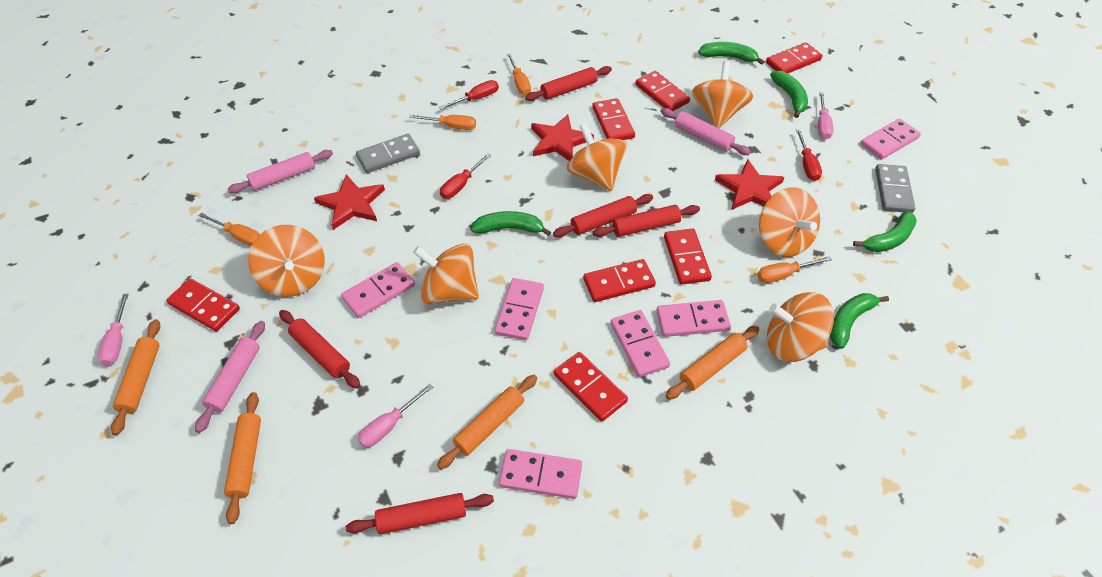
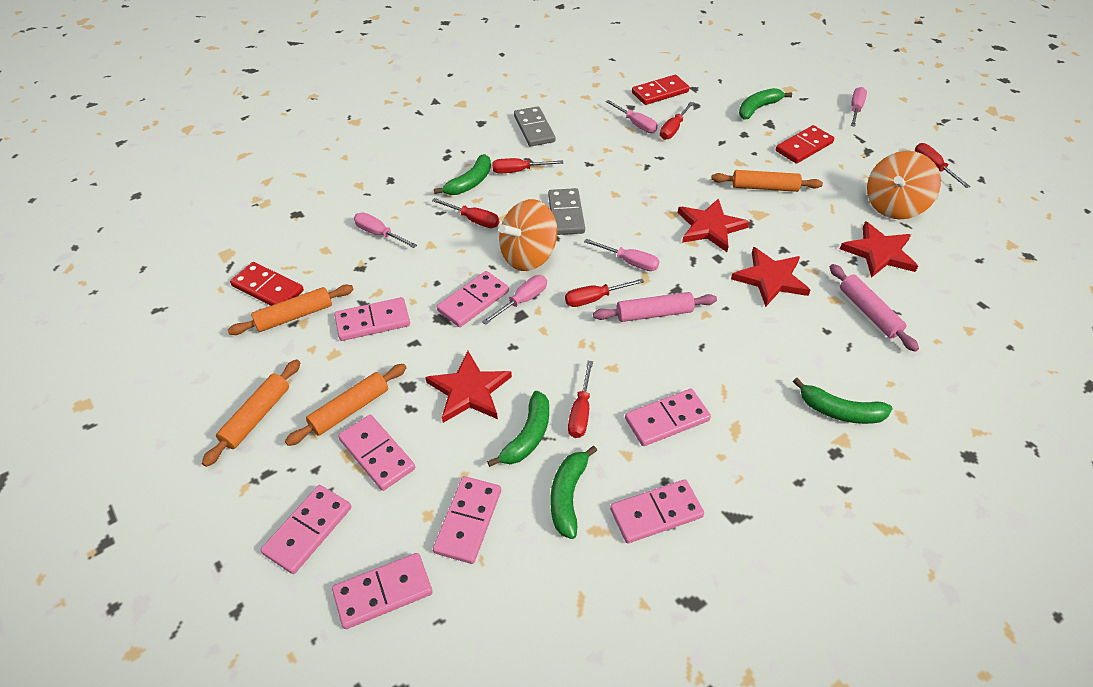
orange screwdriver: [198,213,260,246] [409,114,476,130] [507,53,531,95] [757,256,832,283] = 4 -> none = 0
orange spinning top: [248,225,325,297] [413,243,479,304] [567,123,627,191] [692,61,753,128] [759,187,820,257] [767,292,834,362] = 6 -> [499,199,557,271] [867,151,941,219] = 2
pink domino: [341,262,415,318] [495,278,544,340] [499,449,582,499] [611,310,670,377] [656,300,731,337] [860,119,921,160] = 6 -> [261,485,351,574] [332,553,433,629] [334,297,410,341] [338,415,415,491] [433,476,501,564] [437,271,509,327] [610,479,704,544] [625,389,711,446] = 8
pink rolling pin: [195,321,265,433] [228,150,333,193] [660,108,751,155] = 3 -> [593,292,717,322] [830,264,919,352] = 2
pink screwdriver: [98,294,128,366] [358,384,433,448] [818,92,834,140] = 3 -> [354,213,417,248] [482,275,547,325] [584,239,660,271] [605,100,658,133] [851,87,867,127] = 5
red domino: [166,278,240,332] [554,352,628,421] [583,259,656,302] [592,98,635,140] [635,71,690,111] [664,228,712,285] [766,42,822,74] = 7 -> [230,262,304,306] [632,75,690,105] [776,125,834,164] = 3
red rolling pin: [279,310,360,388] [346,493,494,534] [525,66,612,101] [553,194,653,237] [593,205,700,237] = 5 -> none = 0
red screwdriver: [439,80,499,110] [440,153,491,199] [796,129,822,181] = 3 -> [432,198,499,228] [492,158,563,173] [565,279,644,307] [568,361,593,438] [660,102,694,140] [915,143,970,188] = 6
red star: [314,174,385,230] [531,114,594,161] [715,159,784,210] = 3 -> [425,351,512,423] [678,198,750,252] [731,247,811,307] [840,221,918,278] = 4

